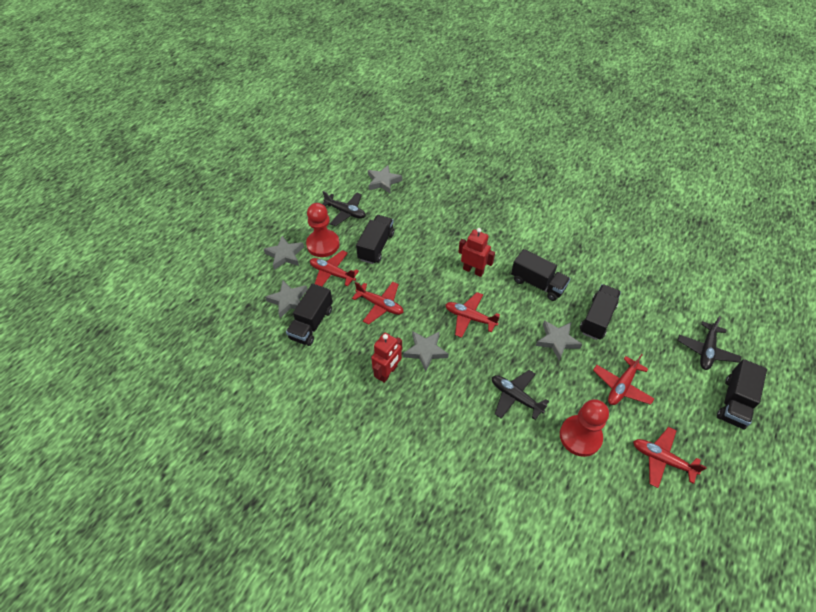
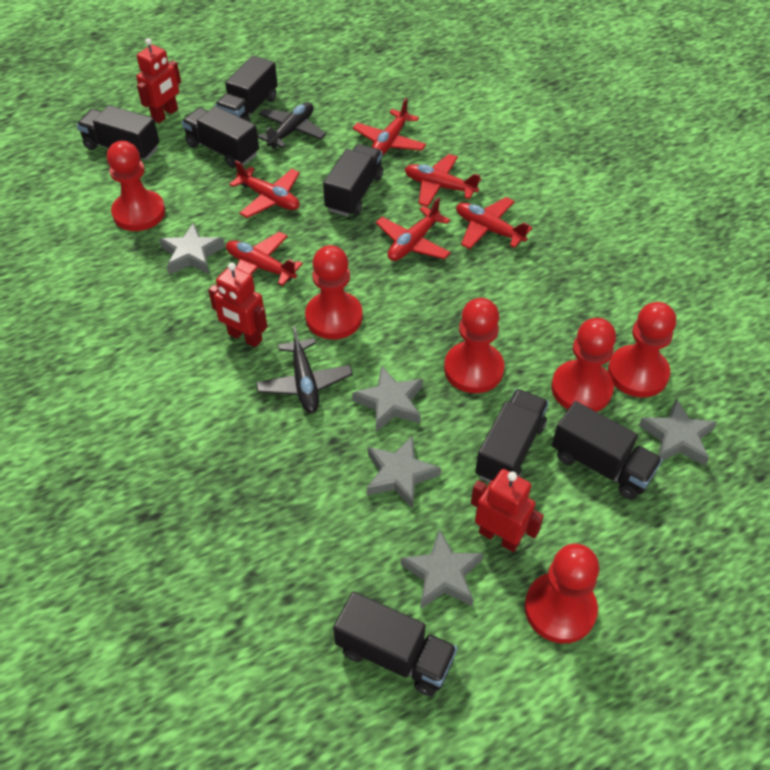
black plane: [322,191,366,226] [492,370,549,420] [678,316,741,370] = 3 -> [256,326,353,413] [258,102,326,149] = 2
black truck: [286,283,333,346] [356,215,394,264] [511,249,570,301] [580,284,621,340] [717,359,767,430] = 5 -> [77,105,159,160] [182,106,259,168] [215,55,278,122] [323,144,383,216] [333,591,457,696] [475,389,549,482] [552,401,662,500] = 7
red pawn: [306,203,340,257] [560,399,609,457] = 2 -> [107,141,165,231] [305,245,362,339] [444,298,504,393] [525,544,599,643] [551,318,616,412] [608,302,676,397] = 6
red plane: [310,250,359,286] [352,282,404,324] [445,292,500,338] [593,354,654,405] [633,427,707,488] = 5 -> [226,232,303,286] [229,160,300,218] [353,98,426,155] [376,197,451,261] [405,154,481,207] [456,197,532,249] = 6
red robot: [371,333,402,383] [458,228,495,277] = 2 -> [136,38,181,123] [208,263,267,347] [471,469,544,552] = 3

